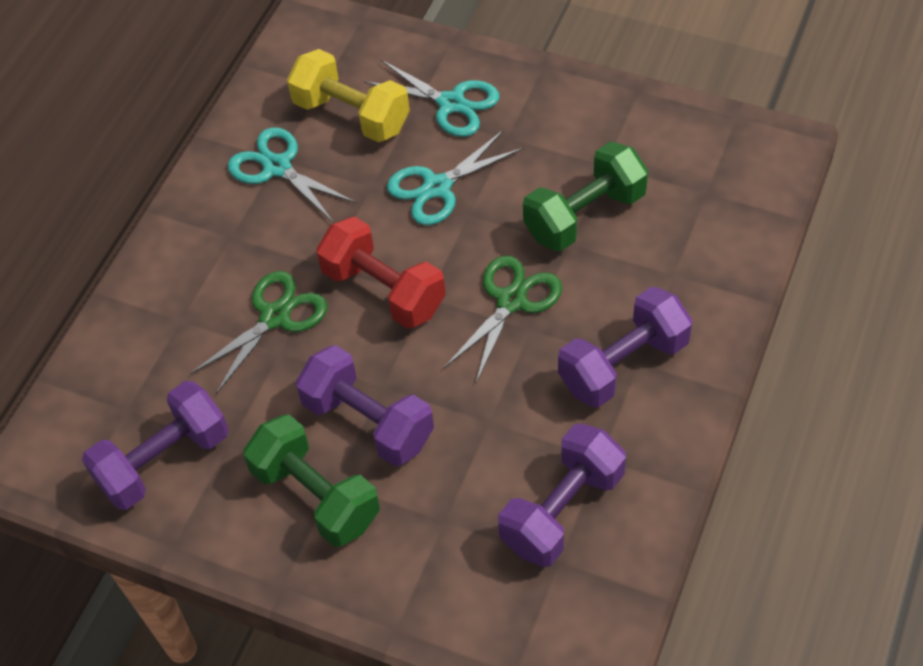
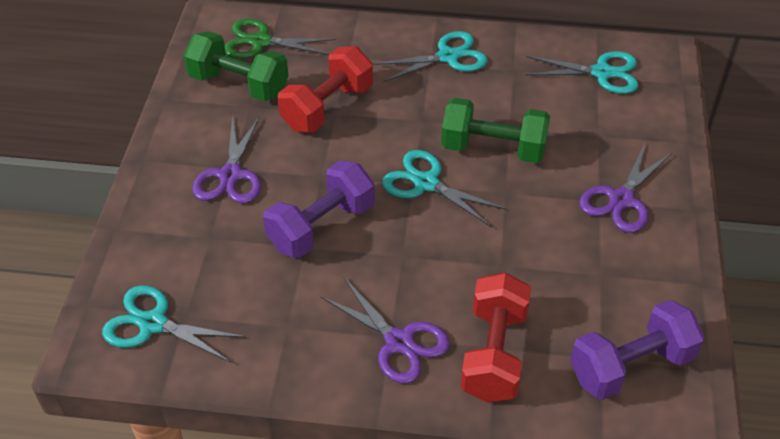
green scissors: [190,271,327,394] [444,256,562,383] = 2 -> [225,19,336,59] = 1
purple dumbbell: [82,381,229,510] [296,345,434,466] [498,424,626,567] [558,287,693,408] = 4 -> [263,160,375,258] [570,300,705,400] = 2
purple scissors: none = 0 -> [192,115,261,204] [321,278,450,384] [579,144,672,233] = 3
red dumbbell: [316,217,446,329] = 1 -> [278,46,373,132] [461,272,531,402] = 2
turquoise scissors: [228,127,357,223] [364,59,499,137] [387,130,524,225] = 3 -> [102,285,246,363] [373,31,488,82] [382,150,507,227] [525,51,638,94] = 4
yellow dumbbell: [287,49,410,142] = 1 -> none = 0

